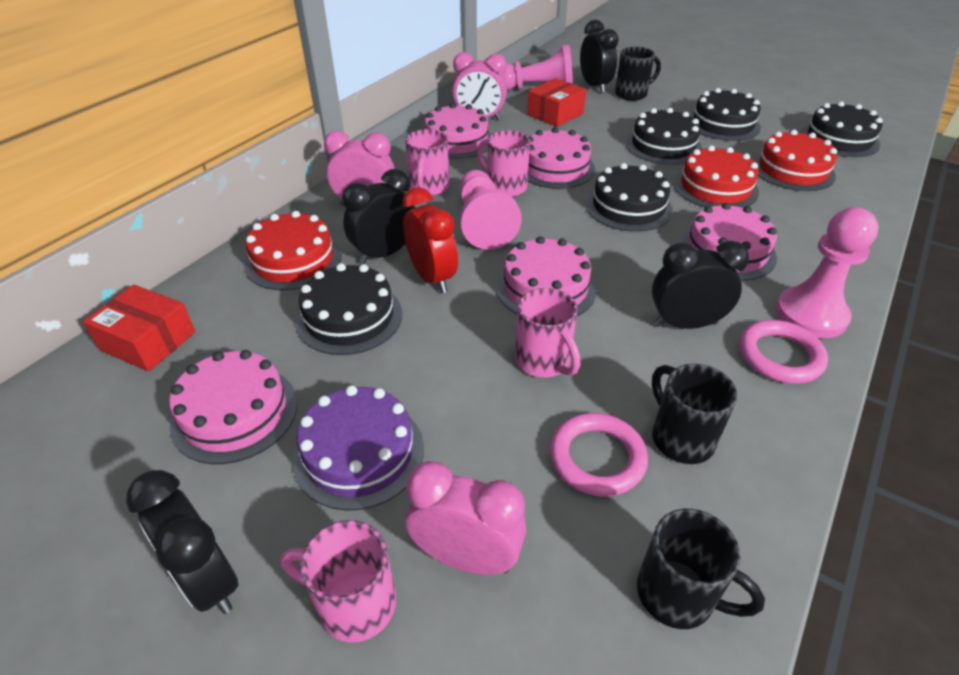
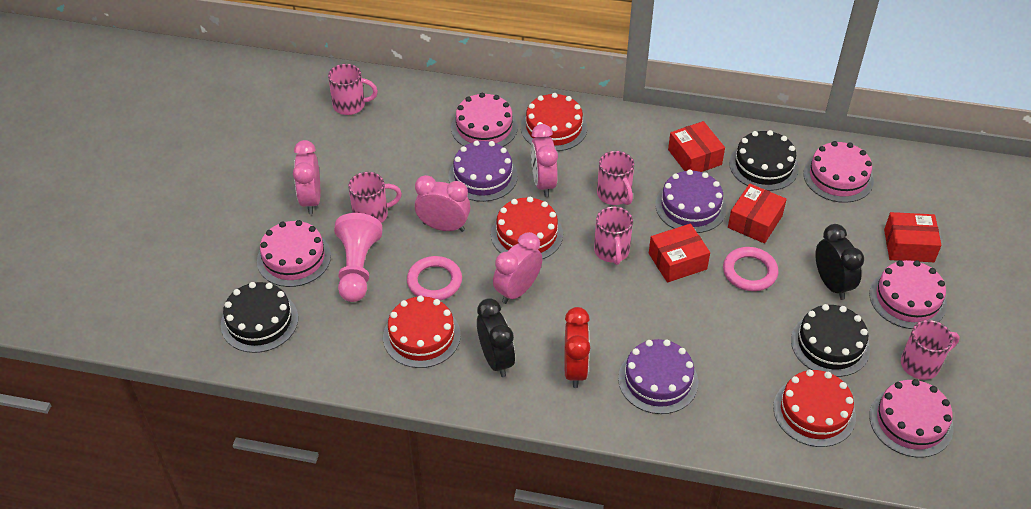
black cake: [295,263,402,355] [586,163,673,232] [626,108,702,164] [689,88,761,141] [801,101,883,157] = 5 -> [221,282,298,353] [729,130,799,191] [791,304,870,377] = 3
black clock: [126,470,239,614] [342,169,415,264] [580,20,619,93] [652,241,749,329] = 4 -> [477,298,515,377] [815,224,864,300] = 2
black mug: [615,46,661,101] [637,508,765,629] [652,364,737,464] = 3 -> none = 0
pink clock: [324,130,395,206] [406,461,526,575] [452,52,507,120] = 3 -> [293,140,320,214] [415,175,471,232] [493,232,542,304] [531,124,558,197] = 4
pink mug: [280,520,396,643] [405,129,449,196] [477,130,530,197] [515,288,580,377] = 4 -> [328,64,378,115] [348,172,402,223] [594,206,633,265] [597,151,634,205] [901,320,960,380] = 5
pink pawn: [460,170,522,250] [504,45,573,90] [776,208,879,338] = 3 -> [334,213,383,302] = 1
purple cake: [293,385,424,511] = 1 -> [448,140,518,202] [618,339,698,414] [655,169,727,233] = 3
red box: [83,285,195,371] [527,78,586,127] = 2 -> [649,224,710,283] [668,121,725,172] [728,184,787,243] [884,212,941,262] = 4
red cake: [244,211,342,290] [674,145,759,208] [753,130,837,191] = 3 -> [383,296,461,368] [491,197,563,259] [521,93,587,151] [773,369,856,447] = 4

